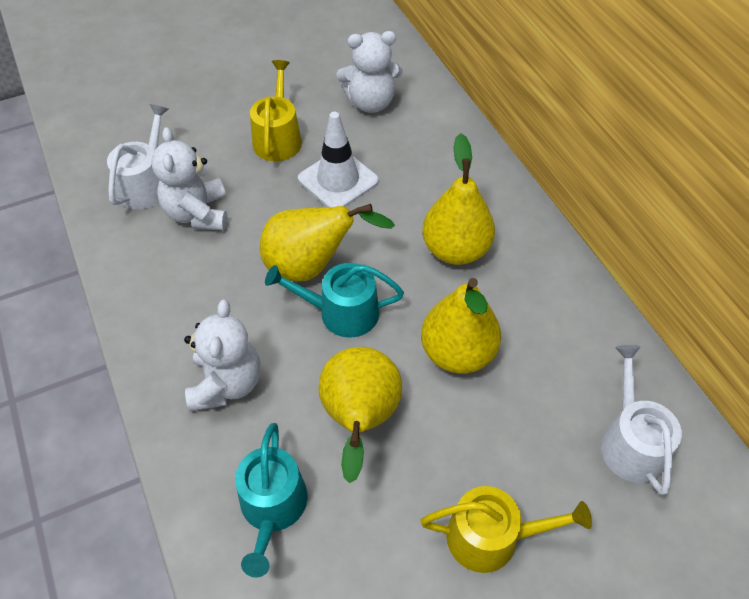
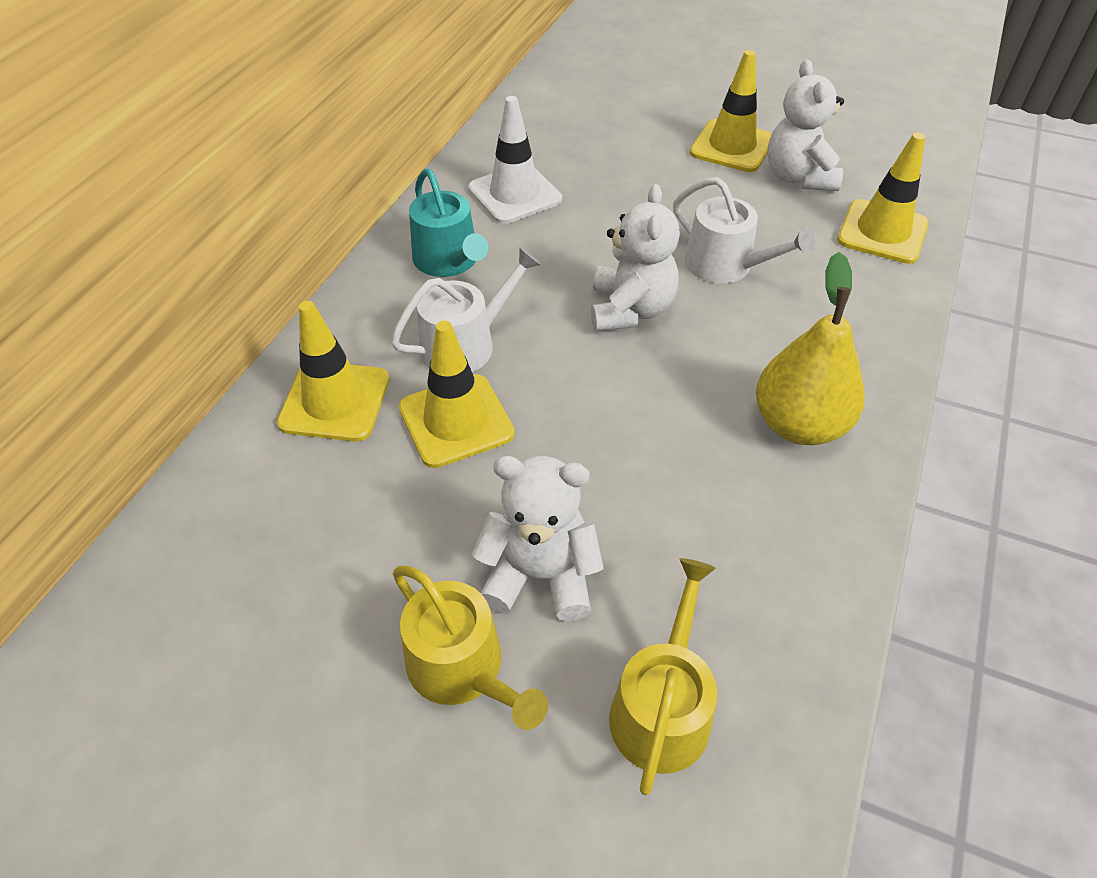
turquoise watering can: [235,423,308,578] [265,263,404,338] = 2 -> [409,169,489,277] = 1
yellow pear: [260,204,395,282] [318,347,402,483] [421,278,501,374] [422,133,495,265] = 4 -> [756,252,865,445] = 1
yellow traffic cone: none = 0 -> [277,301,390,442] [399,321,515,468] [690,50,772,172] [837,132,929,264] = 4

